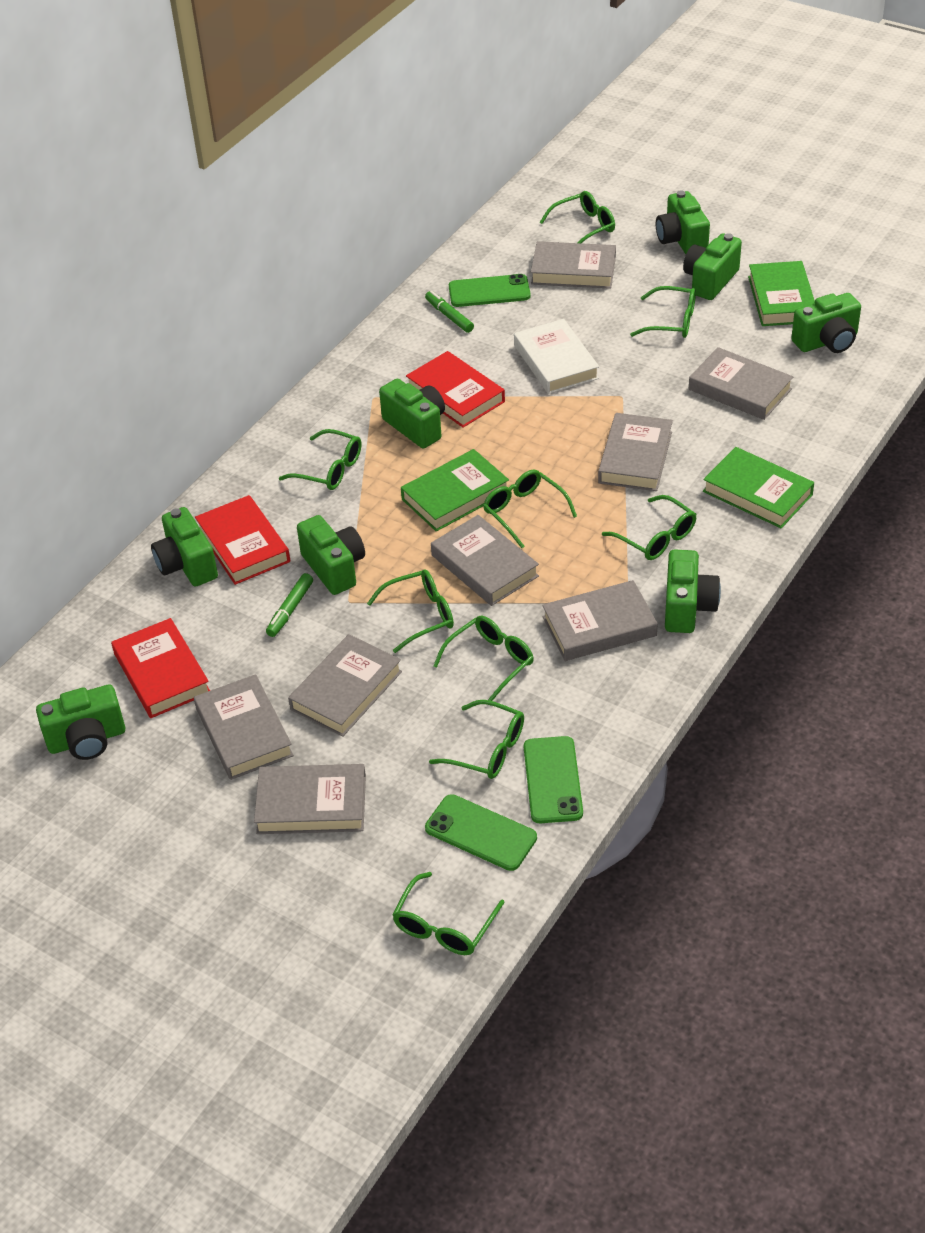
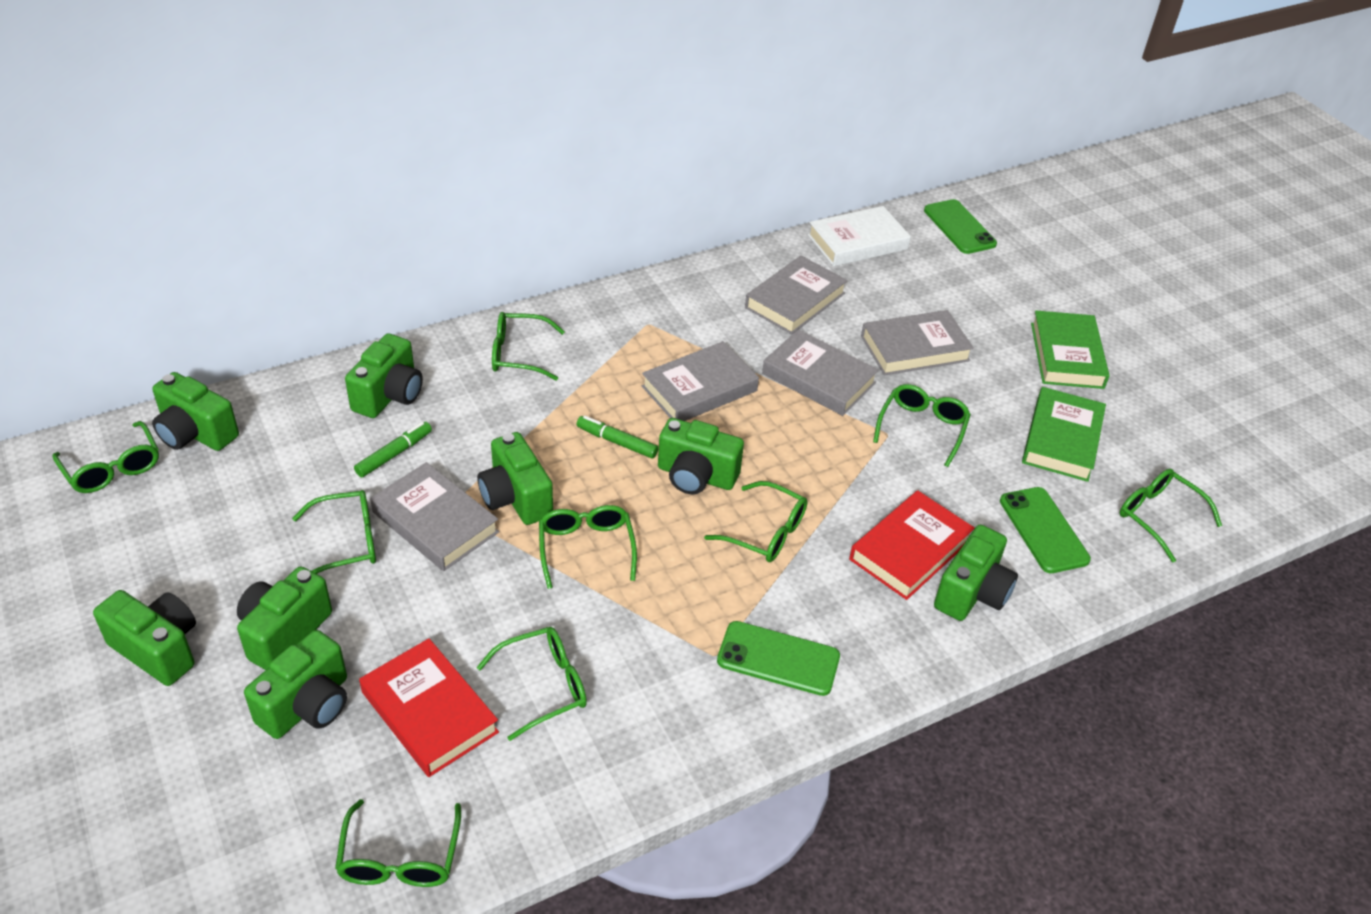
green book: [401,449,509,531] [703,447,814,528] [748,261,815,326] = 3 -> [1022,387,1106,482] [1031,311,1110,389] = 2
grey book: [194,674,294,780] [254,764,366,834] [288,634,402,737] [431,515,539,606] [531,241,616,289] [542,580,658,661] [598,413,673,491] [689,347,793,420] = 8 -> [370,462,499,571] [642,341,759,421] [745,256,848,334] [762,329,879,416] [861,310,974,375] = 5
red book: [111,618,210,718] [195,495,290,585] [406,351,505,428] = 3 -> [359,638,499,777] [849,490,975,600] = 2

